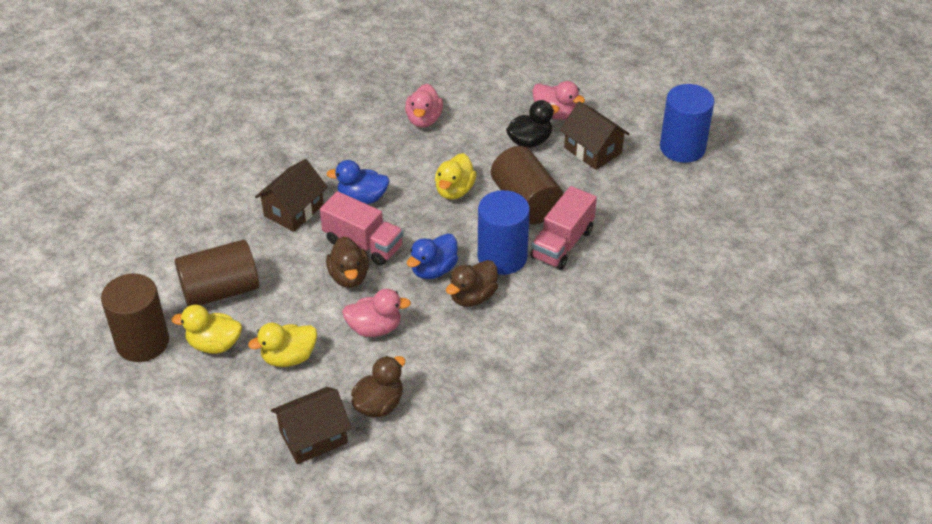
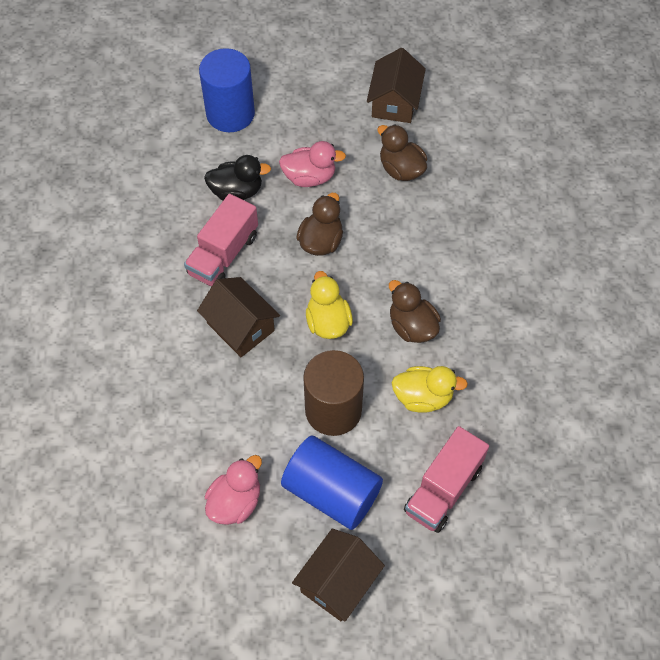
blue duck: [326,160,390,204] [407,234,458,279] = 2 -> none = 0
brown cylinder: [101,274,169,362] [175,240,259,306] [491,146,563,224] = 3 -> [303,350,364,436] = 1
pink duck: [342,289,411,337] [405,84,443,128] [532,81,585,120] = 3 -> [205,455,262,525] [279,141,346,187] = 2
yellow duck: [171,305,242,354] [248,323,317,367] [435,153,477,200] = 3 -> [306,271,353,339] [392,366,468,413] = 2

